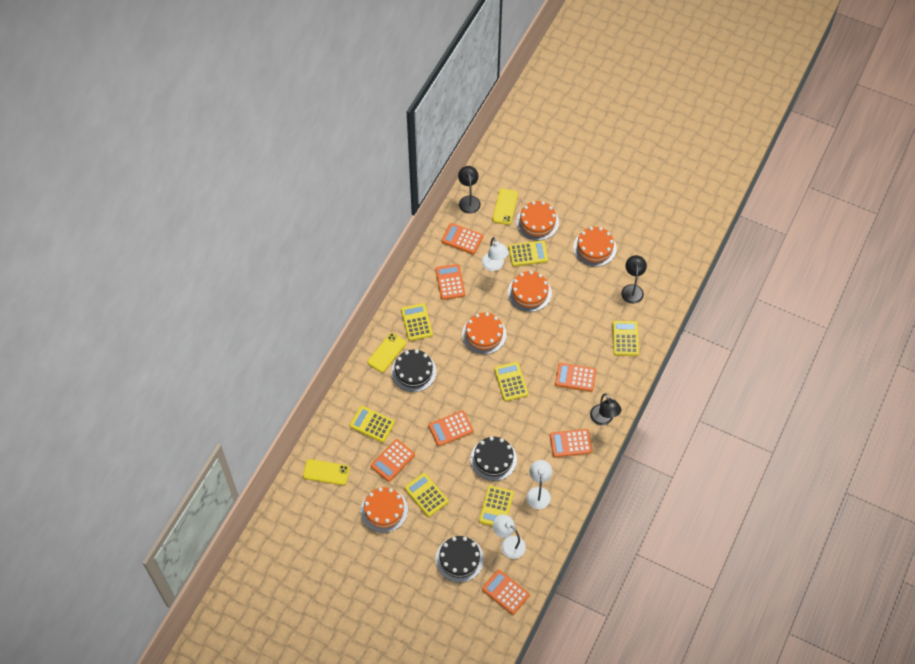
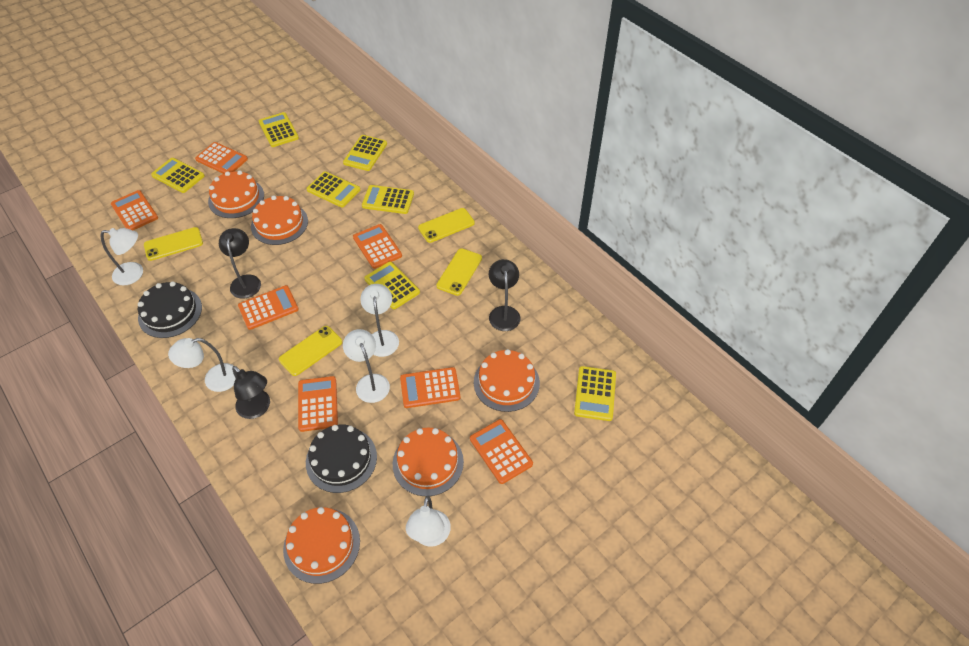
black cake: [391,350,437,392] [436,536,484,583] [470,437,517,481] = 3 -> [138,281,202,338] [306,424,377,493] = 2
white lamp: [482,237,509,271] [493,514,526,559] [527,460,552,509] = 3 -> [101,228,143,285] [168,338,237,392] [343,329,390,403] [360,284,399,357] [406,496,451,547] = 5
yellow phone: [303,459,350,485] [368,333,406,372] [493,189,518,225] = 3 -> [144,227,203,261] [279,326,342,376] [418,208,475,243] [436,248,482,296] = 4

